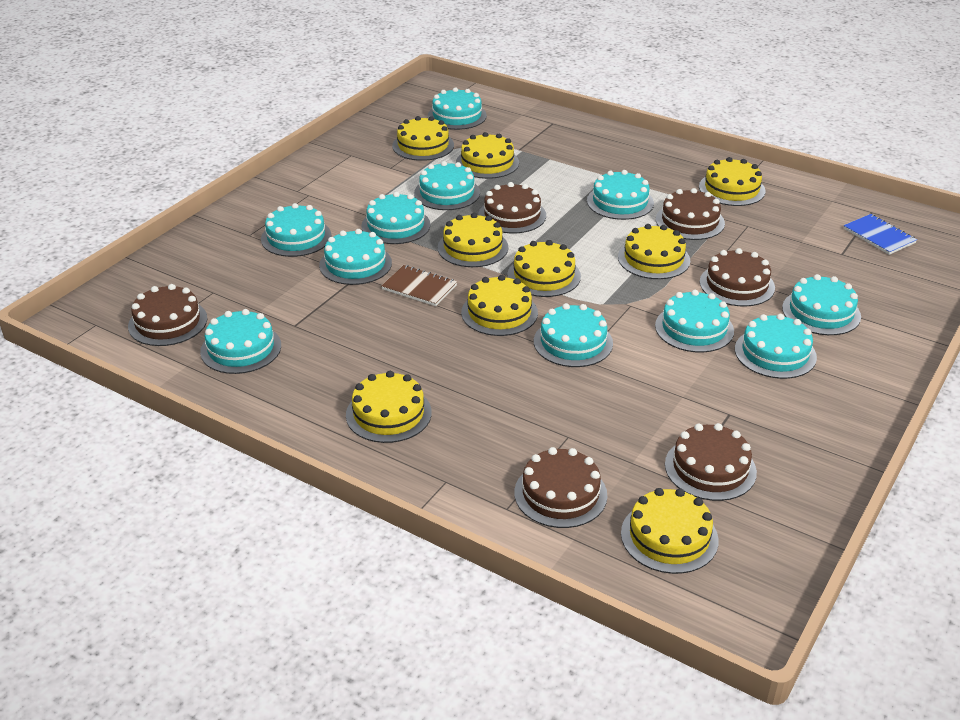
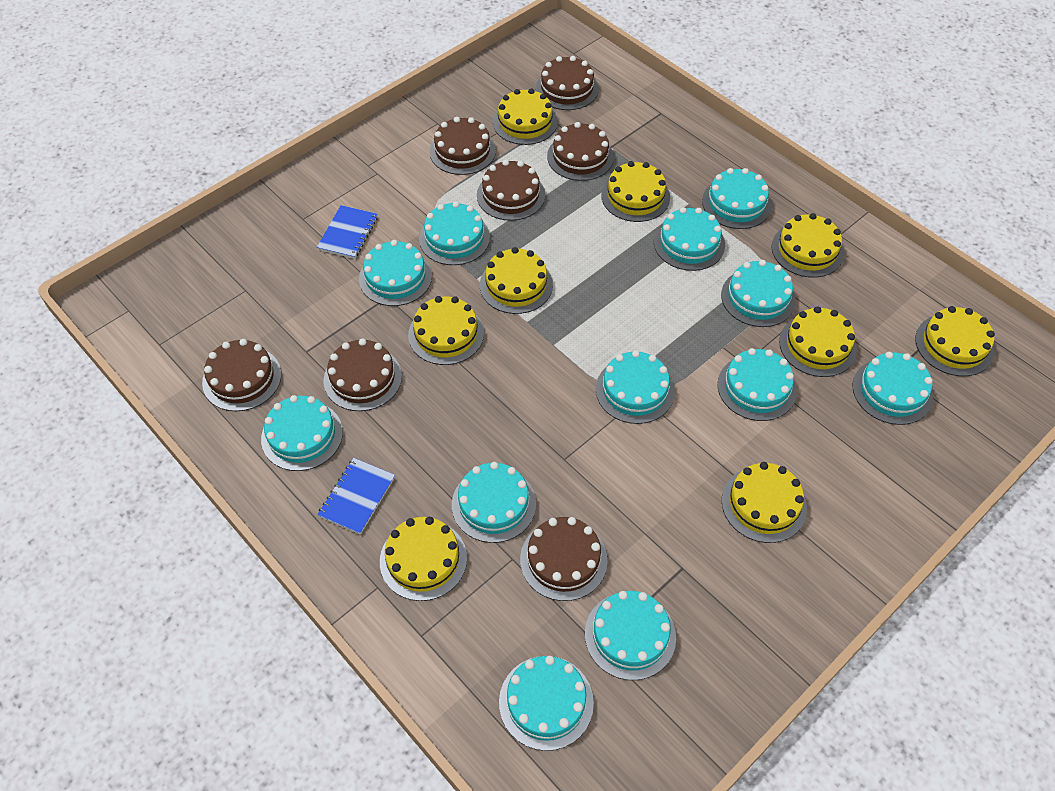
blue notebook: [844,214,917,255] = 1 -> [317,205,378,259] [317,458,395,535] = 2
brown cake: [128,284,207,346] [479,182,546,233] [514,447,607,528] [656,188,725,240] [665,423,757,501] [700,248,775,307] = 6 -> [202,339,281,411] [324,338,402,411] [429,117,496,175] [477,160,545,221] [520,517,608,601] [535,56,599,110] [547,122,614,181] = 7
brown notebook: [381,265,457,306] = 1 -> none = 0
turquoise cake: [200,309,281,374] [261,203,331,257] [319,229,392,285] [361,192,430,244] [414,161,480,210] [428,87,487,130] [534,303,613,367] [587,170,654,220] [655,290,734,352] [735,314,817,379] [782,274,861,335] = 11 -> [261,395,343,471] [359,240,432,306] [419,202,490,265] [452,462,536,543] [499,656,594,751] [585,591,676,680] [596,350,674,424] [654,207,725,271] [702,168,772,229] [717,348,797,421] [721,260,796,327] [853,352,933,425] = 12

